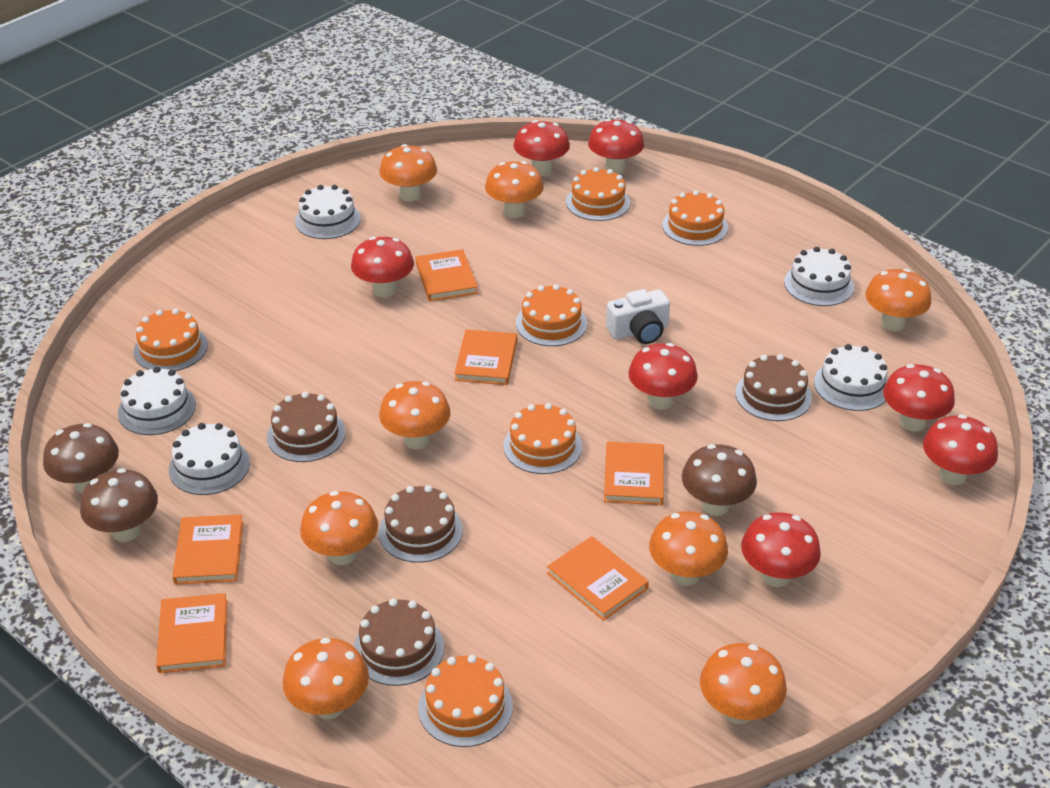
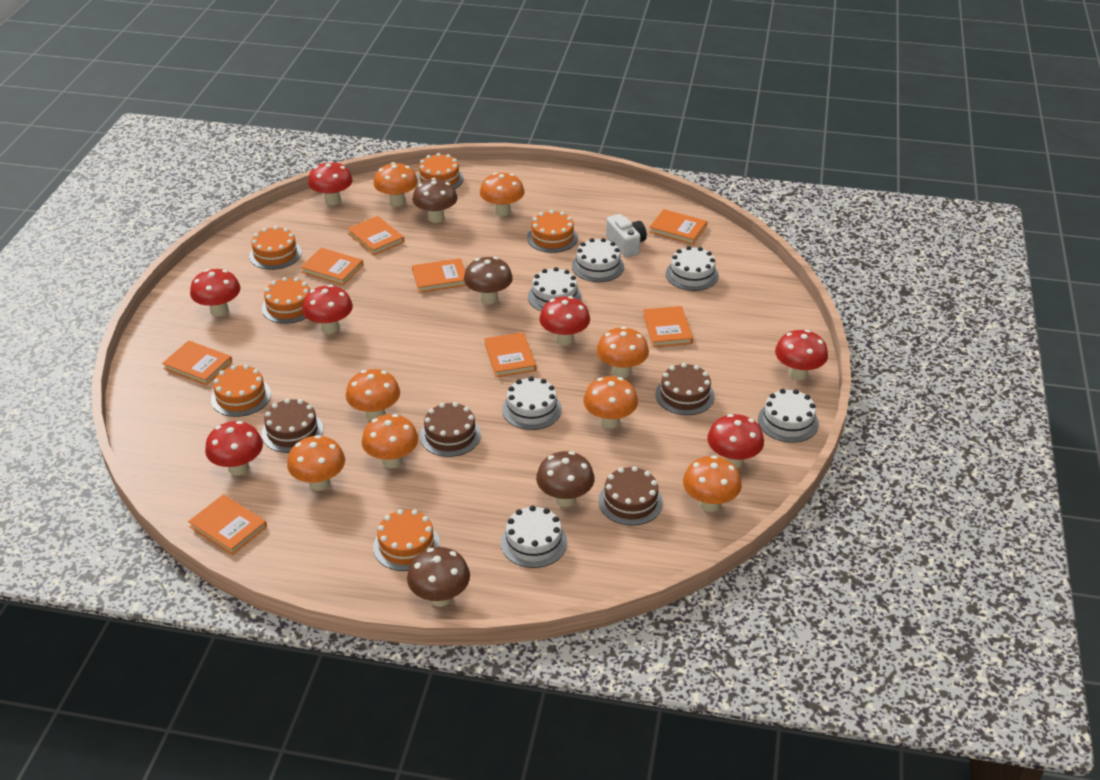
brown mushroom: [43,423,119,493] [80,468,158,542] [682,444,757,516] = 3 -> [407,547,470,607] [412,178,458,223] [464,257,513,304] [536,451,595,507] = 4
orange book: [156,593,227,673] [172,514,243,585] [416,249,478,301] [454,329,517,385] [547,536,649,621] [604,441,664,505] = 6 -> [162,340,232,385] [188,495,267,555] [301,248,364,285] [347,216,404,255] [412,258,466,293] [484,332,536,377] [643,306,693,347] [649,209,707,245] = 8
white cake: [118,367,196,435] [169,423,250,495] [295,185,361,239] [784,247,854,306] [814,344,888,411] = 5 -> [501,506,567,568] [502,376,562,430] [528,267,582,311] [572,238,624,282] [666,246,719,291] [758,389,819,443] = 6

